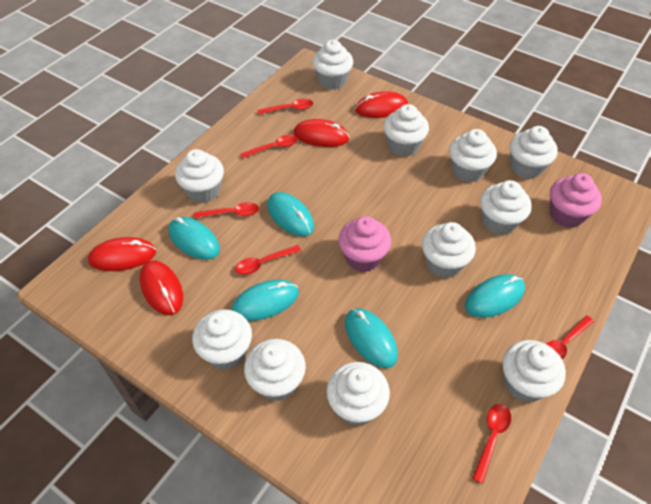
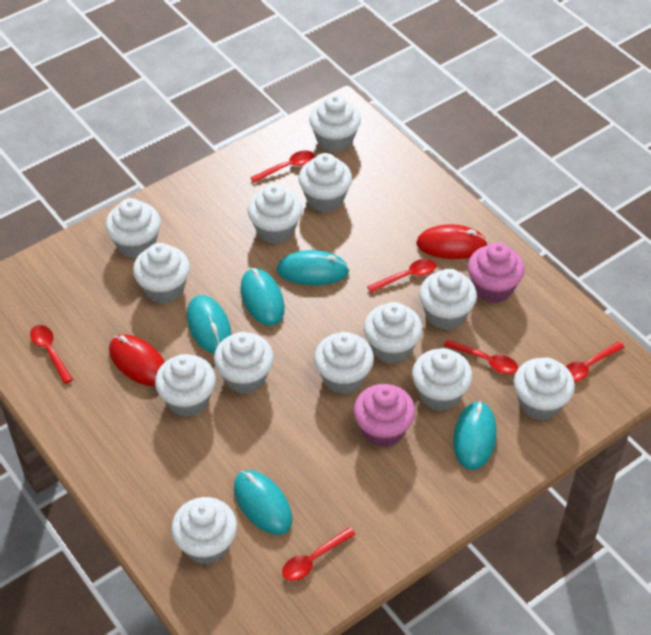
red mouse: [88,237,156,271] [140,260,183,315] [294,119,350,147] [355,91,408,118] = 4 -> [109,334,165,386] [416,224,488,259] = 2
white cupcake: [175,149,224,203] [192,309,252,370] [244,339,306,401] [312,40,353,90] [327,362,390,426] [383,104,429,156] [422,222,476,278] [449,129,497,182] [480,180,532,235] [502,340,566,402] [510,126,558,179] = 11 -> [105,198,161,258] [133,243,190,304] [155,354,216,417] [171,497,237,565] [214,332,274,394] [248,184,302,244] [299,153,352,212] [309,94,361,153] [314,332,374,394] [364,302,423,364] [412,348,473,411] [419,269,477,330] [514,358,575,420] = 13

